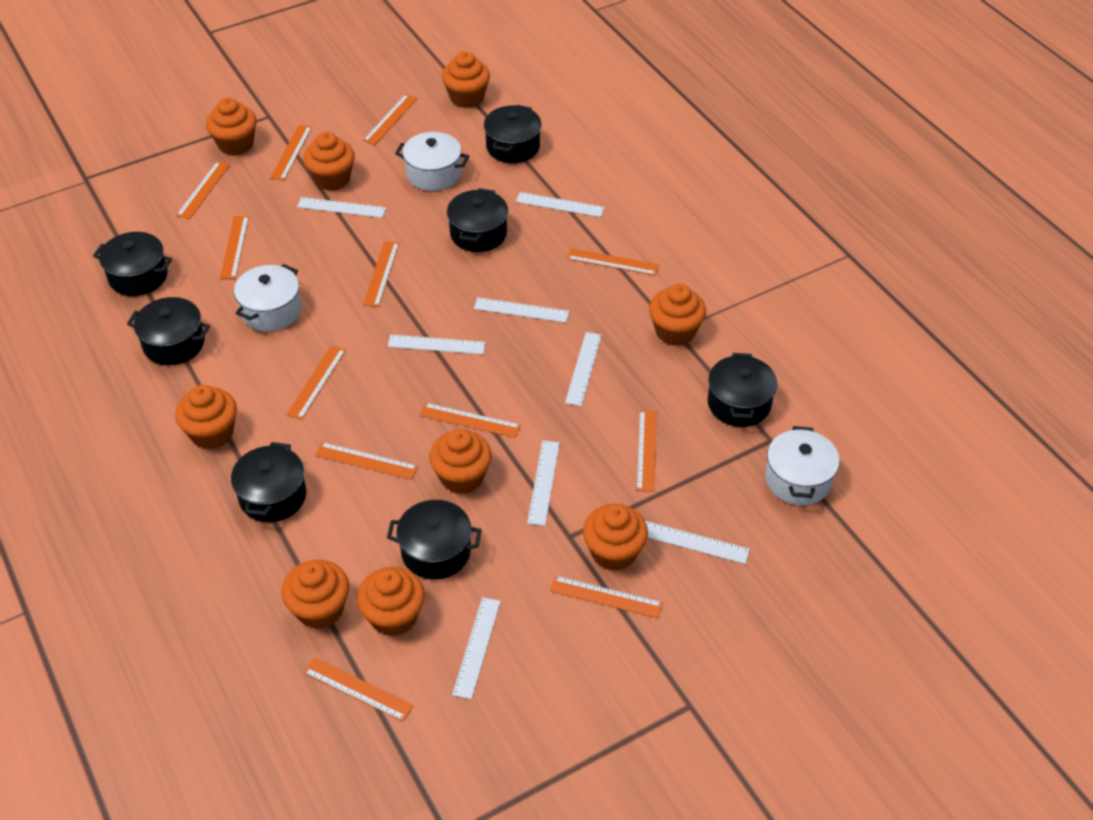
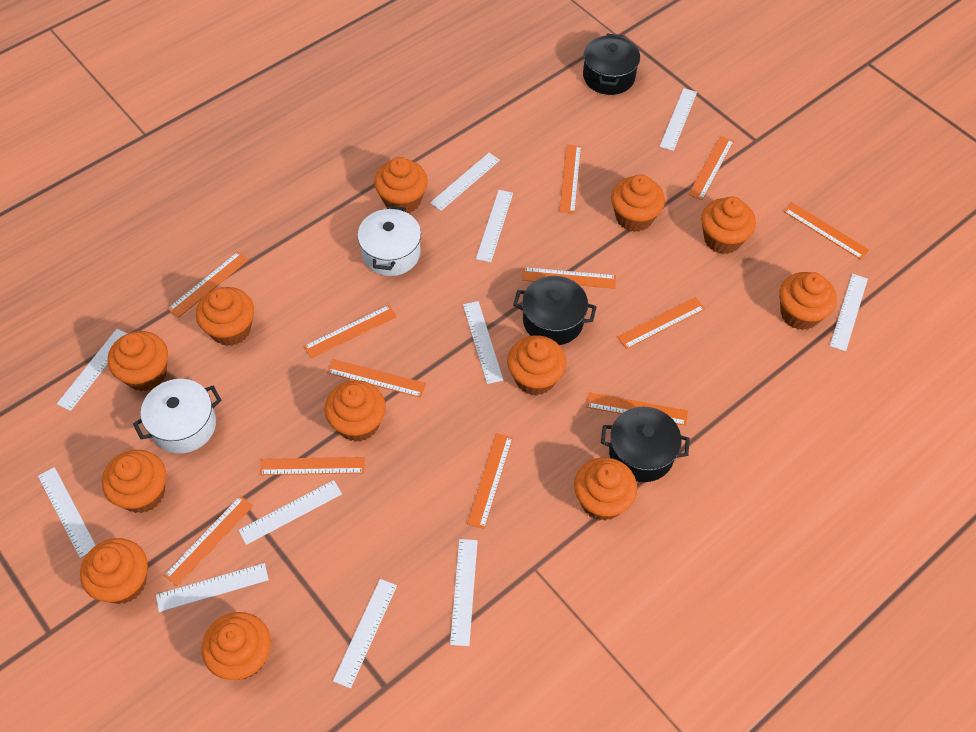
black pot: [93,232,172,296] [127,297,210,365] [231,442,306,523] [387,500,482,580] [447,188,508,252] [484,105,541,163] [707,353,777,427] = 7 -> [513,276,597,345] [583,34,640,95] [601,407,690,482] = 3
orange cupcake: [175,385,237,449] [206,98,257,156] [282,560,349,629] [303,132,355,191] [357,567,425,636] [429,429,492,494] [442,51,490,108] [583,504,648,571] [649,284,706,346] = 9 -> [80,538,148,604] [102,450,166,513] [108,331,168,391] [196,287,254,346] [202,612,271,680] [325,380,386,442] [374,157,428,213] [507,335,566,395] [574,457,637,521] [611,174,665,232] [701,197,756,254] [779,272,837,330] = 12
white pot: [234,264,301,331] [395,132,469,191] [765,426,840,505] = 3 -> [133,379,221,454] [357,206,421,276] = 2
white ruler: [297,197,386,218] [388,335,486,354] [452,597,501,699] [474,297,569,323] [516,192,605,217] [527,441,560,526] [565,332,602,406] [645,521,750,564] = 8 -> [38,467,96,558] [57,329,128,411] [156,563,269,612] [238,480,342,545] [333,579,397,689] [430,153,500,211] [450,539,478,646] [463,301,503,384] [476,190,513,262] [660,88,697,151] [830,274,868,352] = 11

